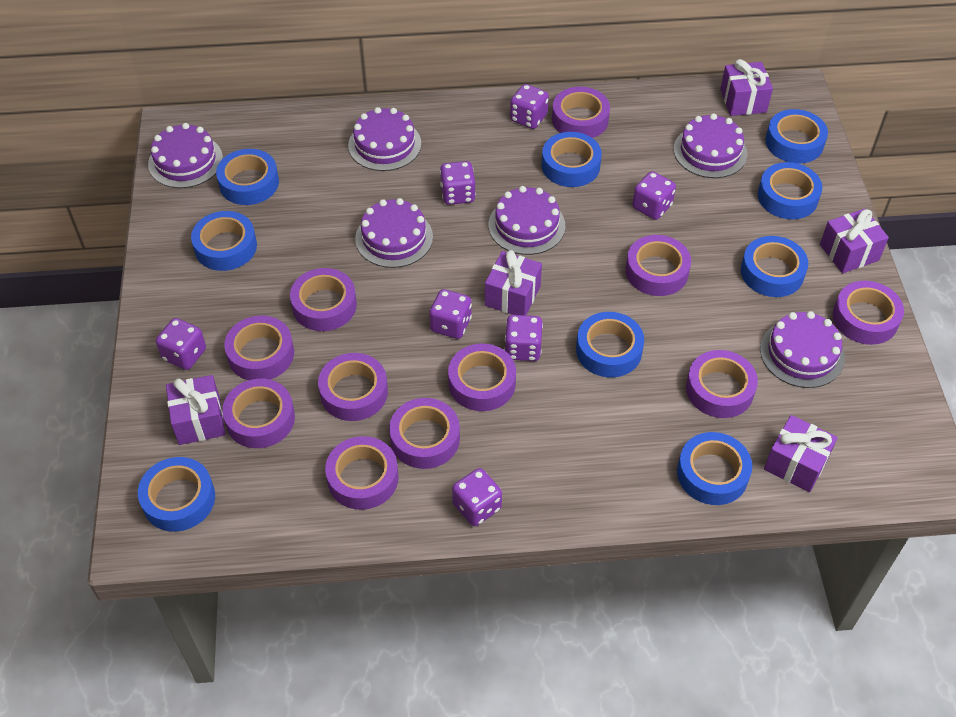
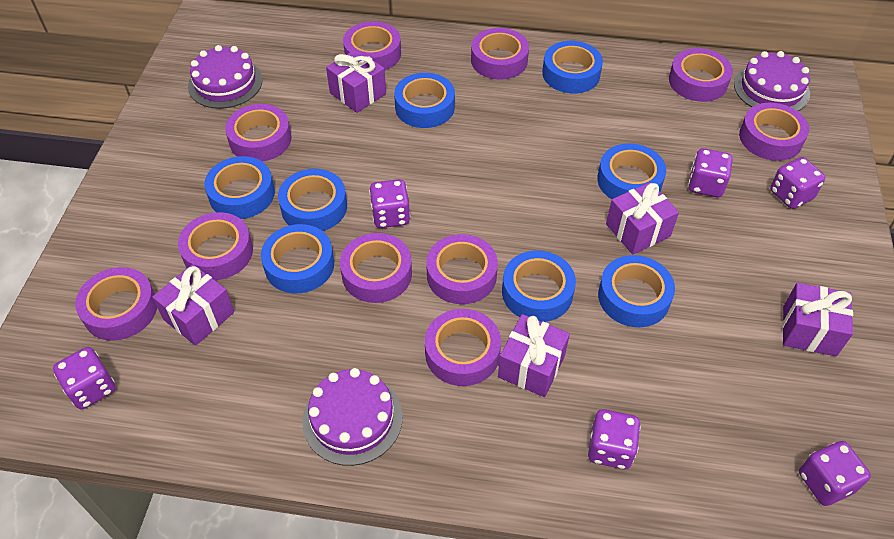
blue tape: [138,457,215,532] [191,211,257,271] [216,149,279,205] [542,132,602,187] [576,312,644,377] [677,432,752,505] [741,236,808,297] [758,162,823,219] [765,109,828,163] = 9 -> [204,156,275,219] [261,224,334,293] [278,169,347,231] [394,73,455,128] [502,251,576,322] [542,41,603,93] [597,143,666,199] [598,255,675,327] = 8
purple cake: [148,123,223,188] [348,107,421,171] [355,198,433,268] [489,186,565,255] [674,113,748,178] [760,311,845,388] = 6 -> [188,45,263,109] [302,368,403,466] [734,51,810,111] = 3
purple dice: [156,318,206,370] [429,289,472,339] [440,161,476,205] [452,468,502,526] [504,315,543,361] [510,84,549,129] [632,171,676,220] = 7 -> [53,347,116,409] [369,179,410,228] [588,409,641,469] [688,148,733,197] [770,157,825,209] [799,441,871,506] = 6
purple tape: [222,379,295,448] [224,315,294,380] [290,268,357,331] [318,353,388,421] [325,436,399,510] [389,398,460,469] [448,344,516,411] [552,87,610,138] [626,235,691,296] [686,350,758,418] [833,281,904,345] = 11 -> [75,267,157,341] [178,212,253,280] [225,104,292,162] [340,233,412,303] [343,21,401,70] [425,309,501,386] [426,234,498,304] [471,28,529,80] [669,48,733,102] [739,103,809,161] = 10

